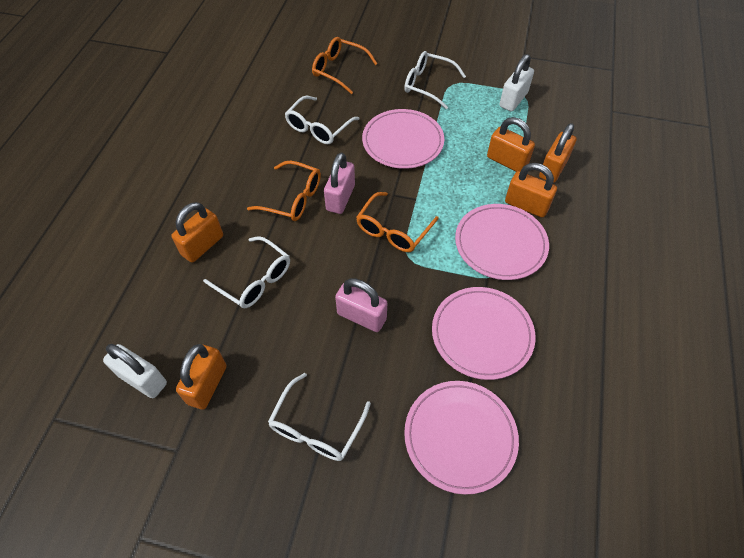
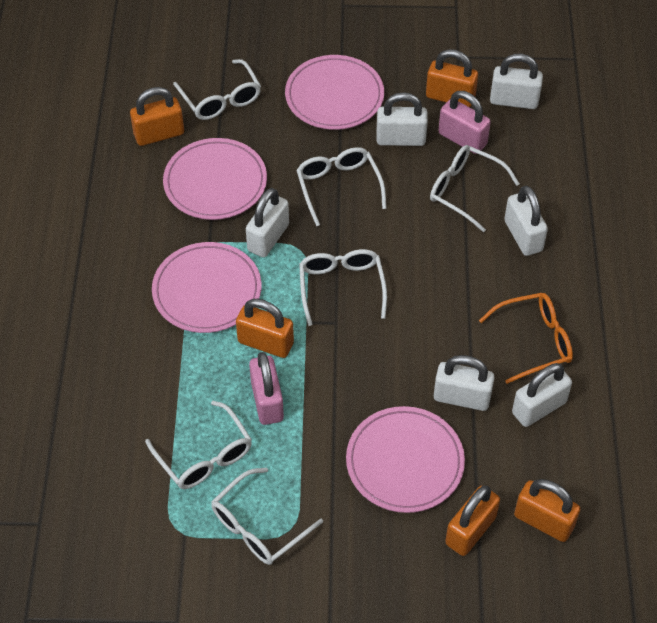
orange glasses: [247,161,321,221] [312,37,378,94] [356,192,439,252] = 3 -> [479,293,573,384] = 1
white glasses: [203,236,290,308] [268,373,371,461] [285,96,360,144] [404,51,466,109] = 4 -> [145,401,252,489] [173,59,261,120] [211,468,323,565] [296,147,387,226] [299,249,387,326] [430,145,520,232] = 6
white padlock: [103,344,167,398] [499,54,534,112] = 2 -> [246,188,289,257] [376,92,428,146] [434,355,495,411] [490,54,543,109] [504,186,548,256] [512,363,572,427] = 6

